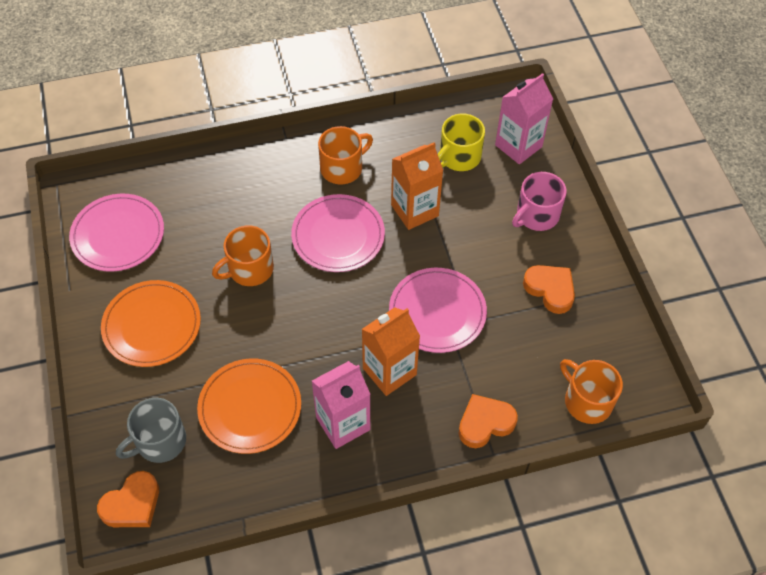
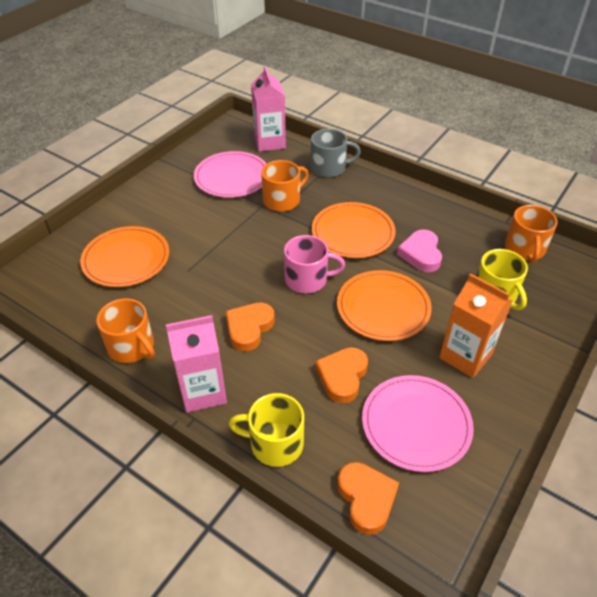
orange carton: [362,307,420,396] [391,142,443,230] = 2 -> [439,273,512,378] = 1
orange plate: [101,280,201,367] [197,358,301,454] = 2 -> [80,226,169,287] [312,202,396,258] [337,270,432,341] = 3
pink heart: none = 0 -> [397,230,442,272] = 1
pink plate: [69,194,164,272] [291,194,385,272] [389,268,487,353] = 3 -> [194,151,267,198] [362,375,474,472] = 2
yellow mug: [438,114,485,171] = 1 -> [228,393,304,467] [476,249,528,310] = 2

